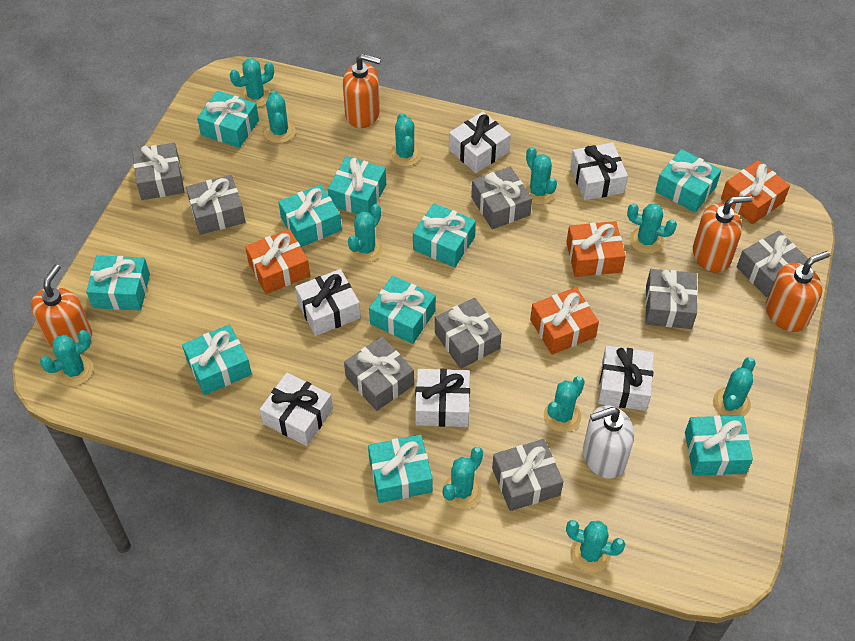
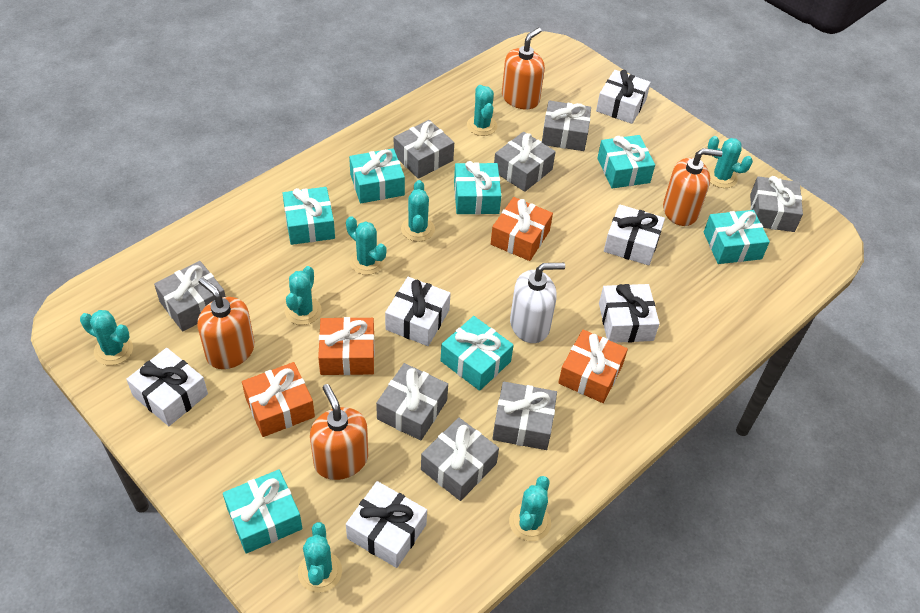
turquoise cactus: [40,330,93,386] [230,58,274,107] [264,91,296,143] [348,204,383,262] [389,113,421,166] [443,447,483,509] [524,147,557,205] [544,376,585,432] [566,520,625,573] [627,203,677,254] [713,357,756,416] = 11 -> [80,310,133,365] [285,266,322,325] [298,522,342,593] [346,216,386,275] [401,180,435,242] [467,85,497,136] [509,476,551,541] [708,136,753,188] = 8
turquoise gift: [86,255,150,310] [182,324,252,395] [197,91,259,148] [278,184,342,247] [328,156,386,214] [368,435,432,503] [369,276,436,344] [413,203,476,267] [656,149,721,212] [685,415,753,476] = 10 -> [223,469,302,554] [283,187,335,245] [349,148,405,203] [440,316,514,391] [454,161,501,215] [597,135,655,188] [704,210,770,264] = 7

